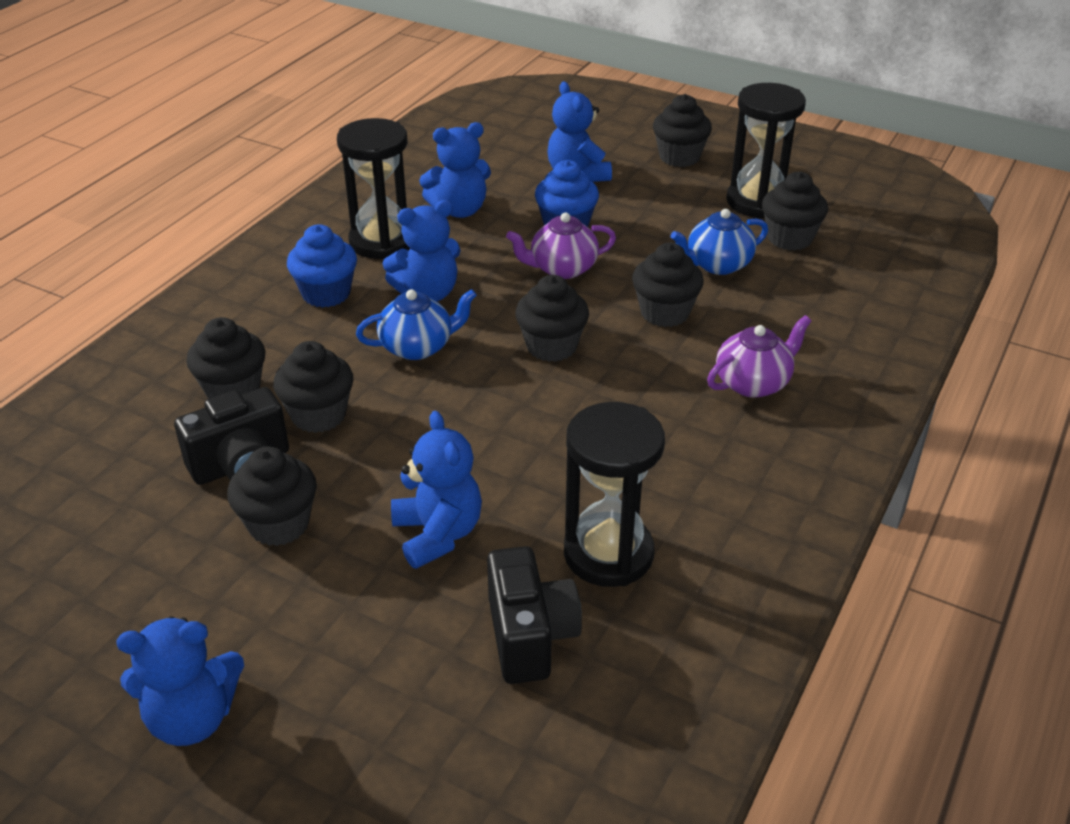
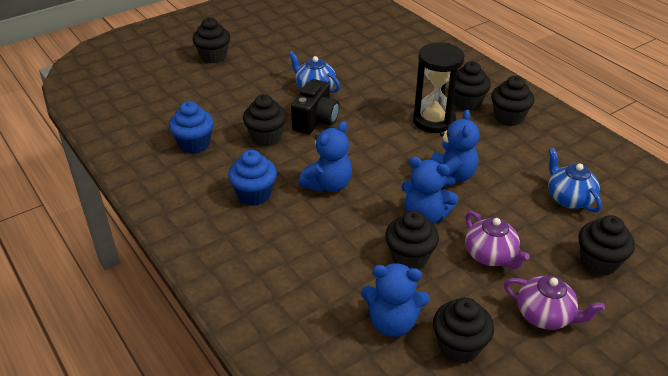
black camera: [174,387,289,485] [487,546,582,684] = 2 -> [291,79,339,134] = 1
black hourglass: [337,118,410,259] [564,402,665,587] [726,83,806,218] = 3 -> [413,42,465,133] = 1
blue teddy bear: [116,616,244,746] [382,200,461,301] [391,410,482,569] [419,122,491,218] [547,81,612,182] = 5 -> [298,121,352,192] [361,263,430,337] [402,157,459,224] [431,110,480,186] = 4

